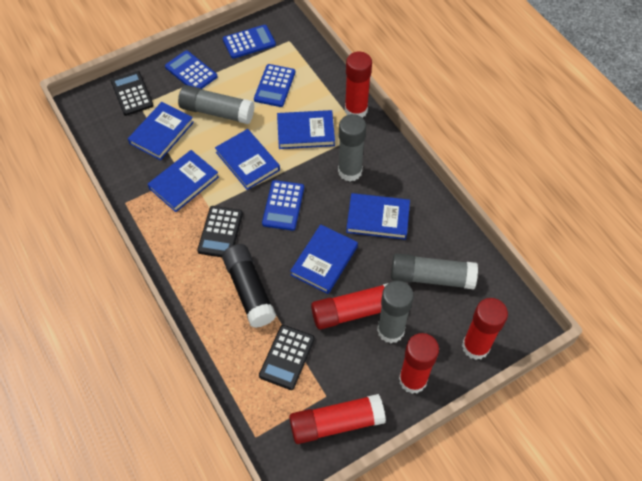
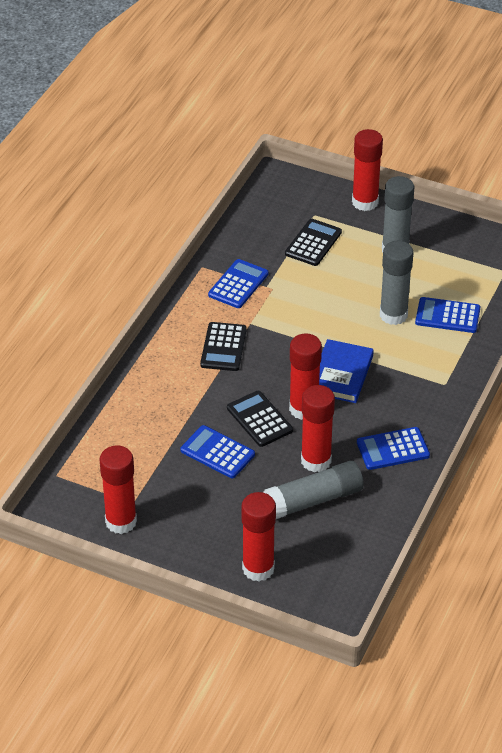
black glue stick: [222,244,276,328] = 1 -> none = 0
blue book: [128,102,194,160] [148,150,219,212] [215,129,280,190] [277,110,335,149] [290,224,358,294] [346,193,410,240] = 6 -> [319,339,374,403] = 1
grey glue stick: [178,85,255,124] [338,114,366,182] [377,281,414,343] [391,253,478,289] = 4 -> [263,461,364,519] [380,241,414,325] [382,176,414,252] = 3

